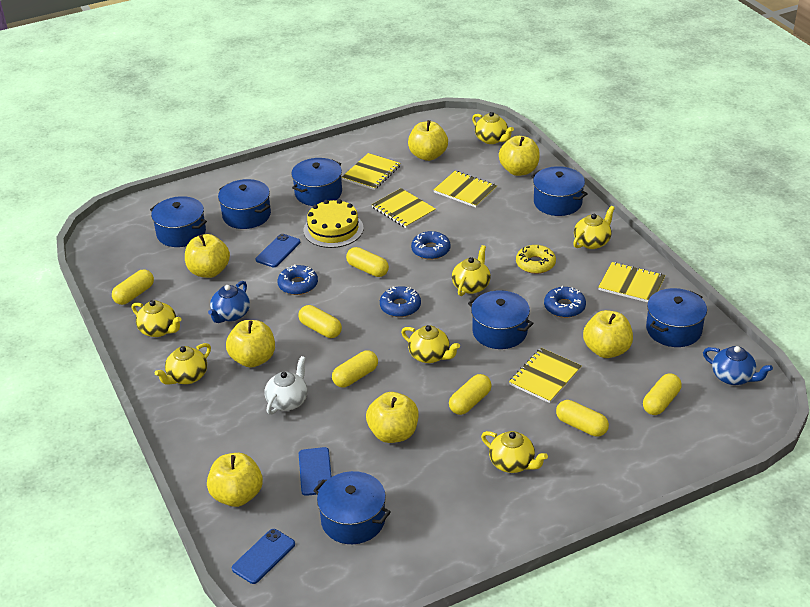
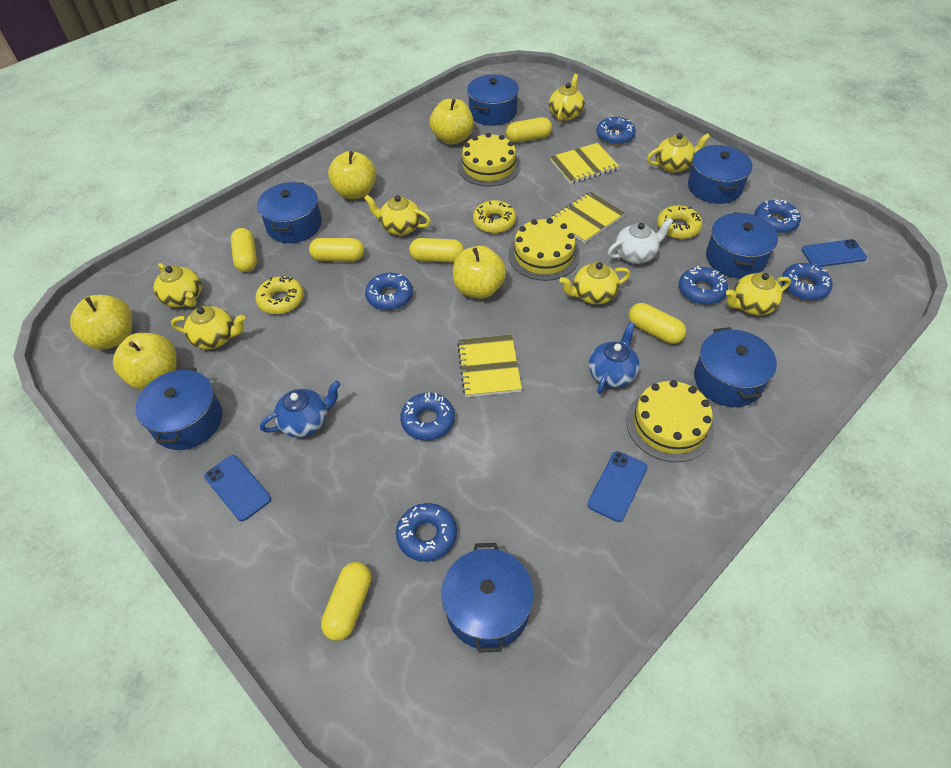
blue donut: [278,264,318,295] [380,286,421,317] [411,231,450,260] [544,286,586,318] = 4 -> [365,273,413,310] [396,503,457,562] [400,393,455,441] [596,117,636,145] [679,266,728,305] [754,199,801,234] [782,263,833,301] = 7
yellow apple: [185,234,230,278] [207,453,263,507] [226,320,275,368] [366,392,418,443] [408,120,448,161] [499,136,540,176] [583,310,633,358] = 7 -> [70,295,132,350] [113,333,177,390] [328,151,376,199] [430,99,474,144] [453,246,506,299] = 5
yellow cake: [304,199,364,248] = 1 -> [458,133,521,186] [508,218,580,281] [626,380,714,462] = 3
yellow capsule: [112,270,154,305] [299,305,342,338] [332,350,378,387] [346,247,389,277] [449,374,492,415] [556,400,609,437] [643,373,681,415] = 7 -> [231,228,257,272] [309,238,364,261] [321,562,371,641] [409,238,464,263] [506,117,552,143] [628,303,686,344] = 6
yellow donut: [516,245,556,274] = 1 -> [255,276,304,314] [473,200,516,233] [657,205,702,239] = 3
yellow notebook: [342,153,401,190] [371,188,436,228] [433,171,497,208] [509,348,582,403] [598,262,666,302] = 5 -> [457,334,522,397] [550,143,619,184] [550,192,625,243] = 3

